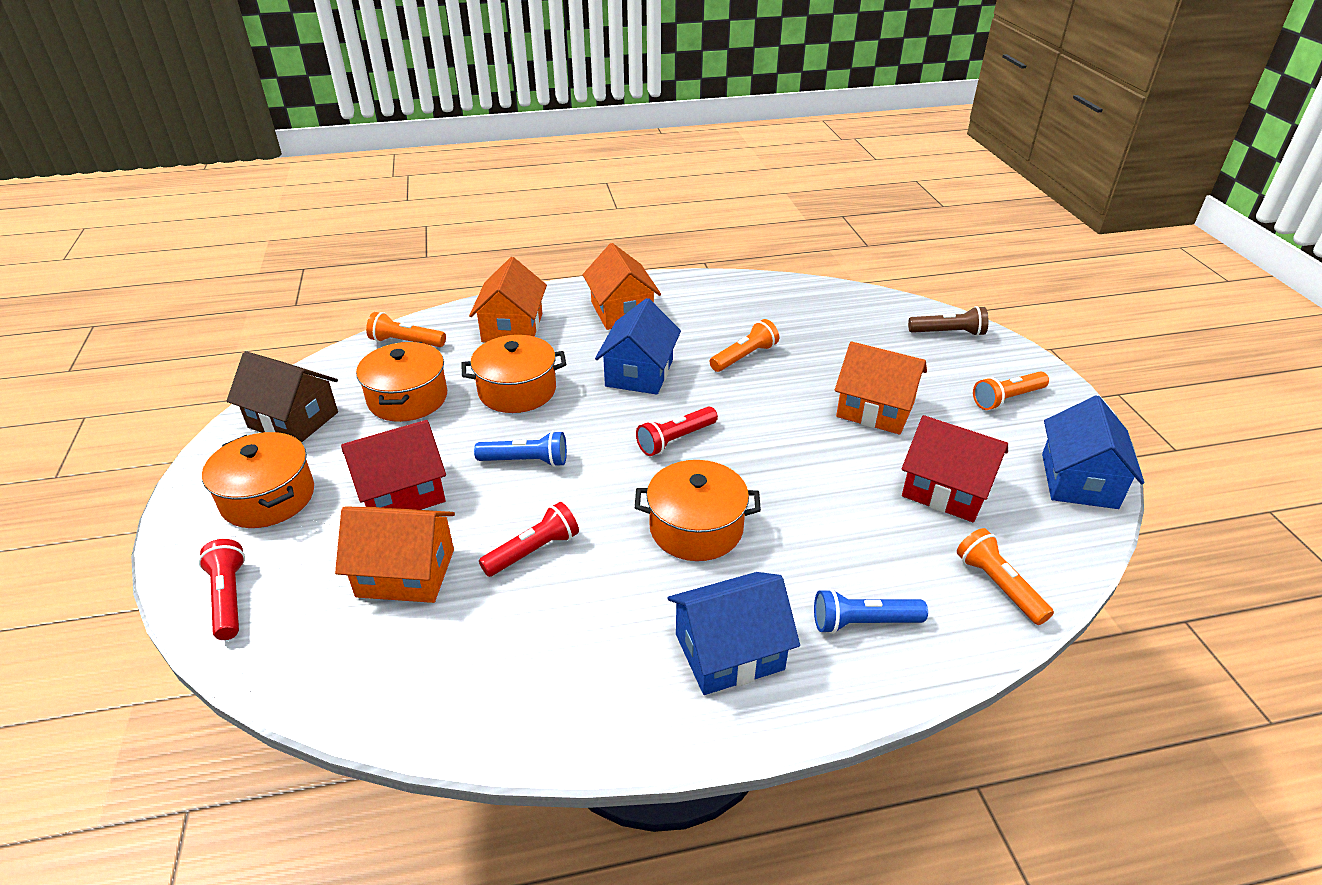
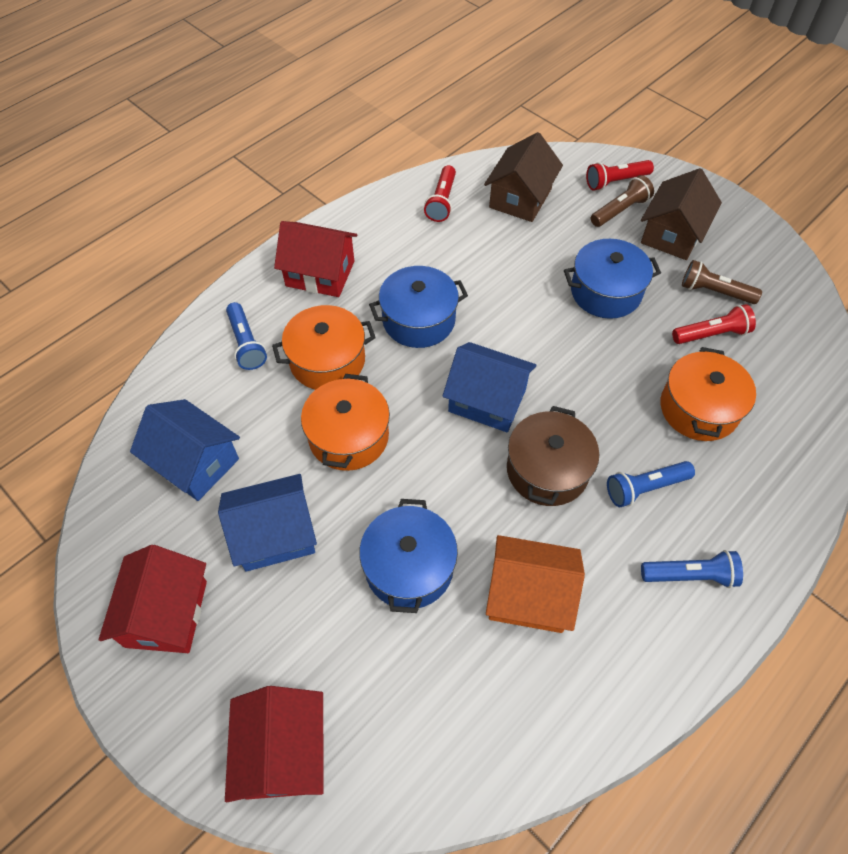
blue flashlight: [474,431,567,467] [814,589,928,634] = 2 -> [226,302,267,370] [607,461,695,507] [641,550,743,588] = 3
blue pot: none = 0 -> [359,499,458,613] [369,266,468,348] [564,239,661,319] = 3
brown flashlight: [908,306,989,336] = 1 -> [591,175,654,227] [682,260,762,304] = 2
brown house: [226,351,338,443] = 1 -> [484,132,563,222] [641,168,722,260] = 2
brown pot: none = 0 -> [507,406,599,506] = 1
orange flashlight: [366,312,446,347] [710,319,779,372] [957,528,1054,625] [973,371,1049,410] = 4 -> none = 0
orange house: [335,507,455,603] [469,257,547,342] [583,243,661,330] [835,342,927,435] = 4 -> [486,535,585,633] = 1
orange pot: [202,432,314,528] [356,342,447,422] [461,335,566,413] [635,460,761,561] = 4 -> [272,305,376,390] [301,374,390,471] [660,347,756,441] = 3
red house: [341,420,446,510] [902,415,1008,522] = 2 -> [99,545,207,653] [225,686,324,802] [274,221,357,297] = 3

